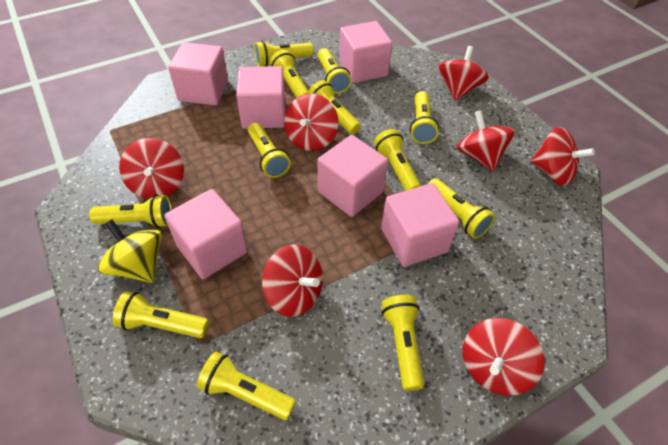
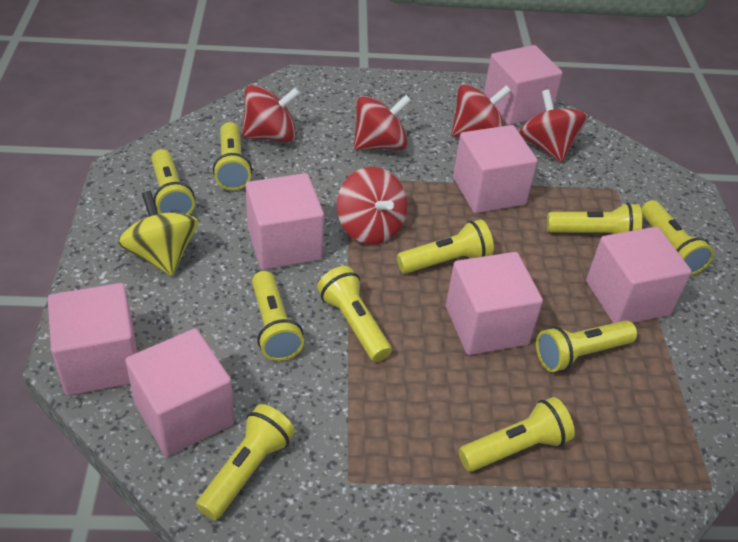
pink cube: [164,189,248,279] [168,42,228,105] [236,66,285,129] [317,135,388,217] [339,21,392,83] [381,183,459,267] = 6 -> [48,283,137,396] [125,329,235,456] [246,173,324,270] [446,252,543,355] [453,125,538,213] [484,45,563,125] [586,227,691,323] = 7
red spinning top: [119,138,184,199] [262,244,323,317] [284,93,338,151] [438,46,489,101] [457,110,515,171] [463,318,545,396] [531,127,595,186] = 7 -> [242,85,300,142] [337,167,407,244] [354,95,411,150] [452,84,511,137] [519,89,588,162] = 5
yellow flashlight: [89,194,172,228] [113,291,209,338] [197,352,296,420] [248,123,291,178] [254,41,314,67] [270,50,308,98] [308,80,361,135] [318,48,352,94] [374,129,421,191] [381,295,424,391] [410,91,439,144] [428,178,495,239] = 12 -> [152,149,195,215] [196,404,295,520] [213,122,252,190] [252,271,304,361] [317,266,392,362] [397,219,494,274] [459,397,575,472] [536,320,637,372] [547,202,642,234] [641,200,714,275] = 10

